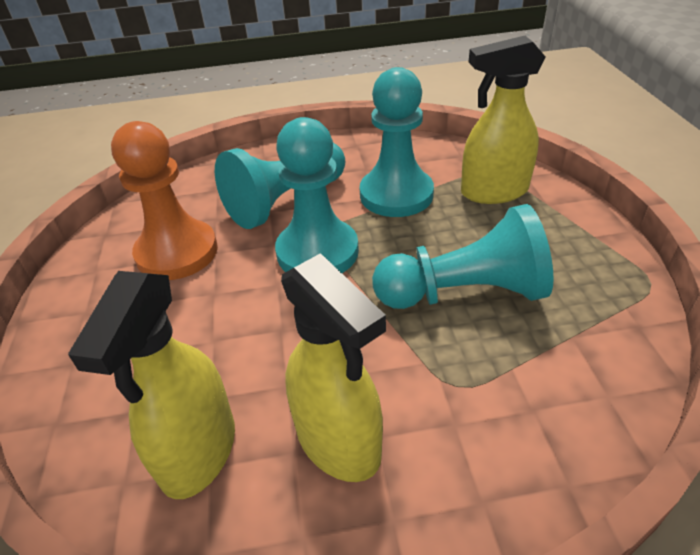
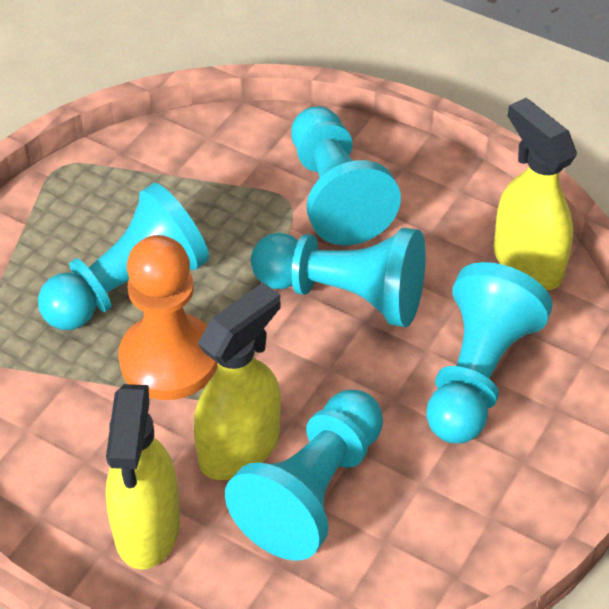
turquoise pawn: [215,143,345,229] [275,117,359,273] [360,67,434,217] [372,204,553,309] = 4 -> [38,183,209,330] [225,390,383,560] [251,228,426,327] [291,106,401,245] [426,262,553,443] = 5

